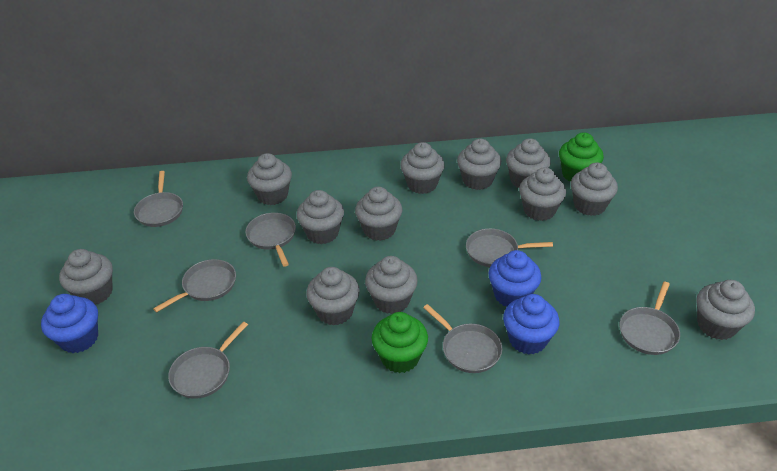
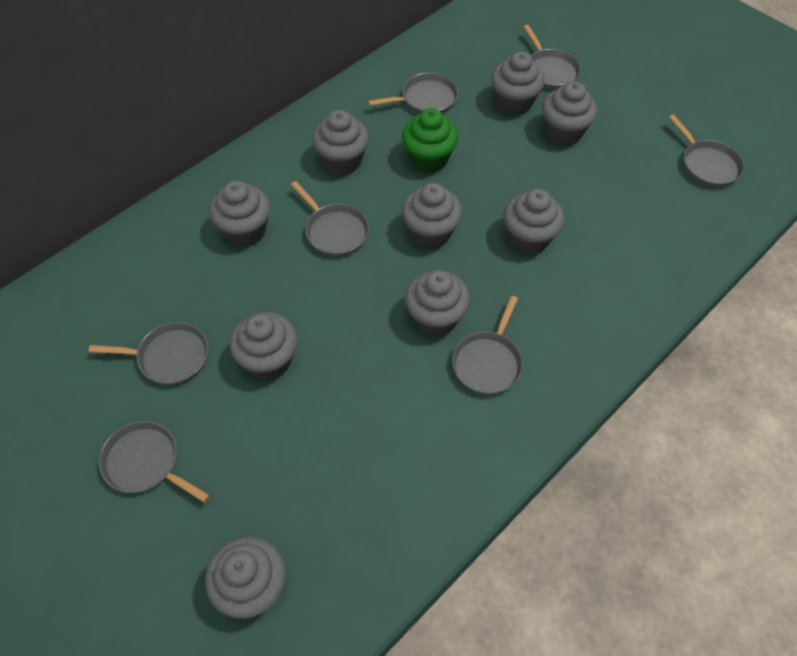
blue cupcake: [41,294,98,353] [489,250,541,307] [503,294,559,355] = 3 -> none = 0
green cupcake: [372,312,428,373] [559,132,604,182] = 2 -> [402,108,458,173] = 1
grey cupcake: [59,249,113,305] [247,153,292,205] [297,190,344,244] [306,267,360,325] [355,186,402,241] [365,256,418,314] [400,142,445,194] [457,138,501,190] [506,138,551,188] [519,167,566,221] [571,163,618,216] [696,280,755,340] = 12 -> [205,537,286,619] [210,181,271,247] [230,312,298,380] [312,110,369,175] [402,183,462,249] [405,270,470,337] [491,52,545,116] [504,189,564,255] [542,81,597,146] = 9

